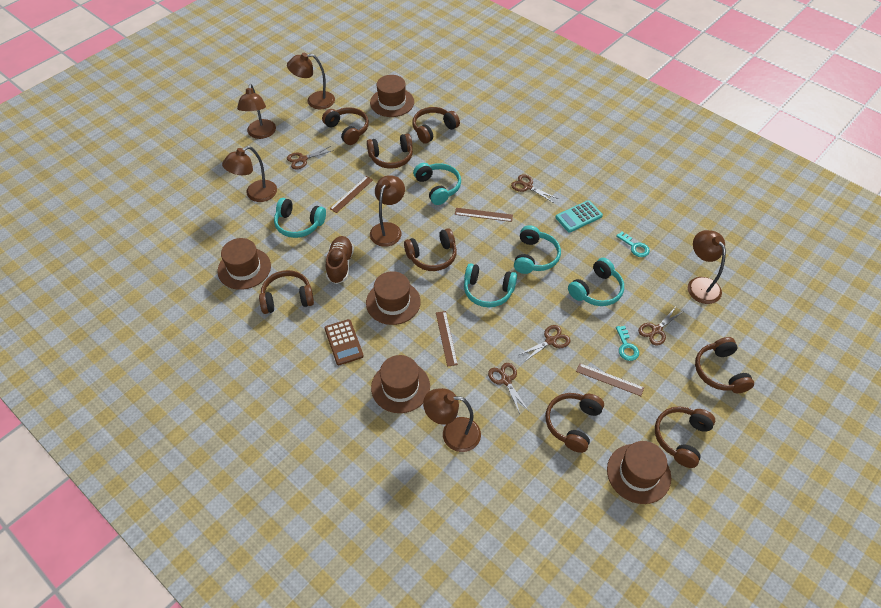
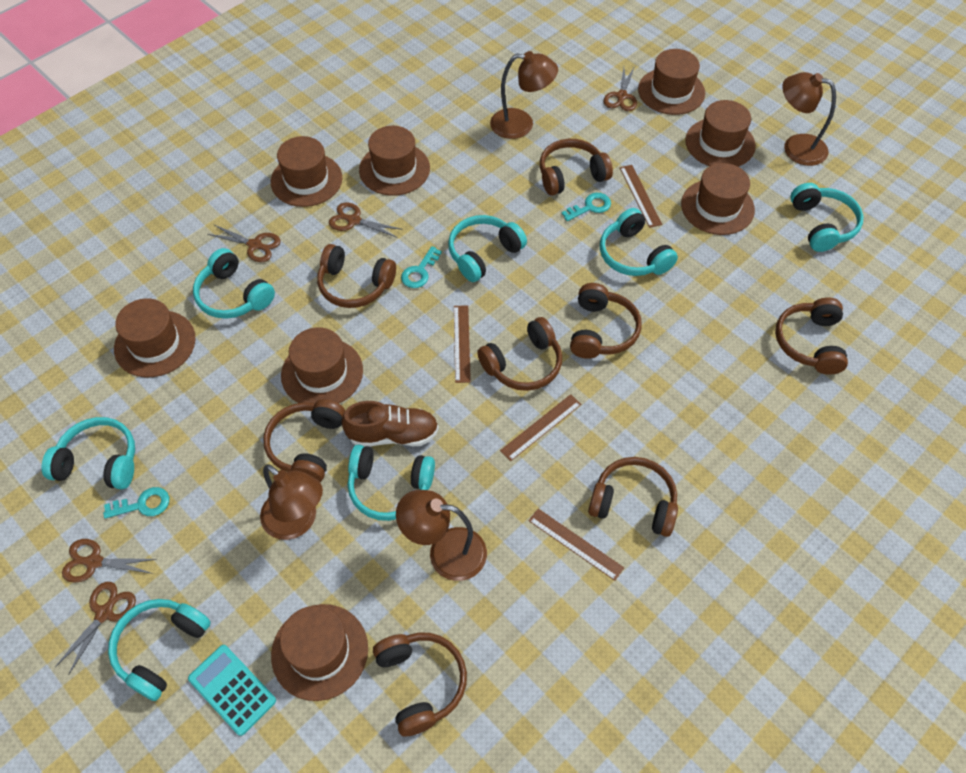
brown calculator: [325,319,364,365] = 1 -> none = 0
brown hat: [217,238,271,290] [366,271,421,325] [370,75,414,117] [371,355,430,413] [607,441,671,504] = 5 -> [114,298,196,377] [271,136,342,207] [271,604,368,701] [281,327,363,404] [359,126,430,196] [638,49,705,115] [681,163,755,235] [685,100,756,167] = 8
brown lamp: [222,146,277,202] [237,84,276,139] [287,53,335,109] [370,175,405,247] [423,388,481,452] [688,230,726,304] = 6 -> [260,464,323,540] [396,490,487,581] [490,51,558,139] [782,72,836,166] = 4
turquoise headphones: [274,198,326,238] [413,163,461,205] [464,263,517,307] [514,225,561,274] [568,258,624,306] = 5 -> [41,417,135,489] [108,599,211,701] [193,248,275,319] [348,444,435,521] [448,215,527,282] [600,208,678,276] [790,183,863,252] = 7
turquoise key: [616,232,650,257] [616,326,639,361] = 2 -> [103,487,169,519] [401,246,442,288] [562,193,611,221] = 3

